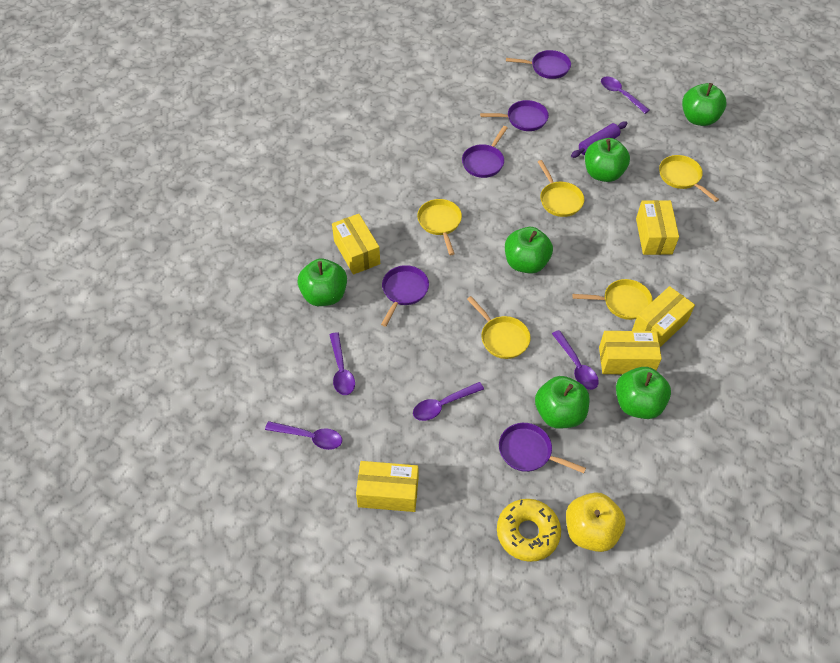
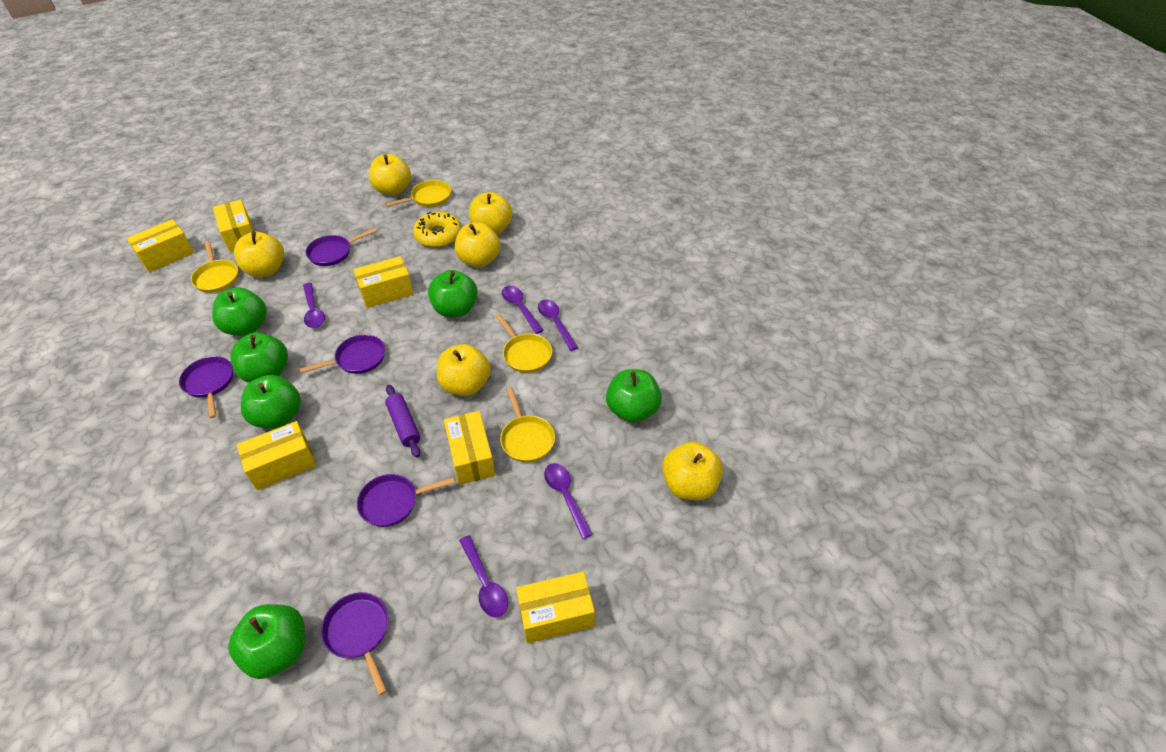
yellow apple: [566,492,625,552] = 1 -> [234,231,284,277] [369,154,411,195] [437,344,491,396] [455,222,501,267] [469,192,512,235] [662,441,723,500] = 6
yellow box: [332,214,380,275] [356,461,418,512] [599,331,662,374] [632,286,695,347] [636,200,679,255] = 5 -> [126,219,194,273] [213,199,254,252] [237,421,316,490] [353,256,414,308] [444,411,495,485] [516,571,595,643] = 6
yellow pan: [417,199,462,255] [467,296,531,359] [538,160,584,217] [572,279,653,320] [659,155,719,202] = 5 -> [191,241,238,293] [386,180,451,207] [496,314,552,373] [500,387,555,463] = 4

